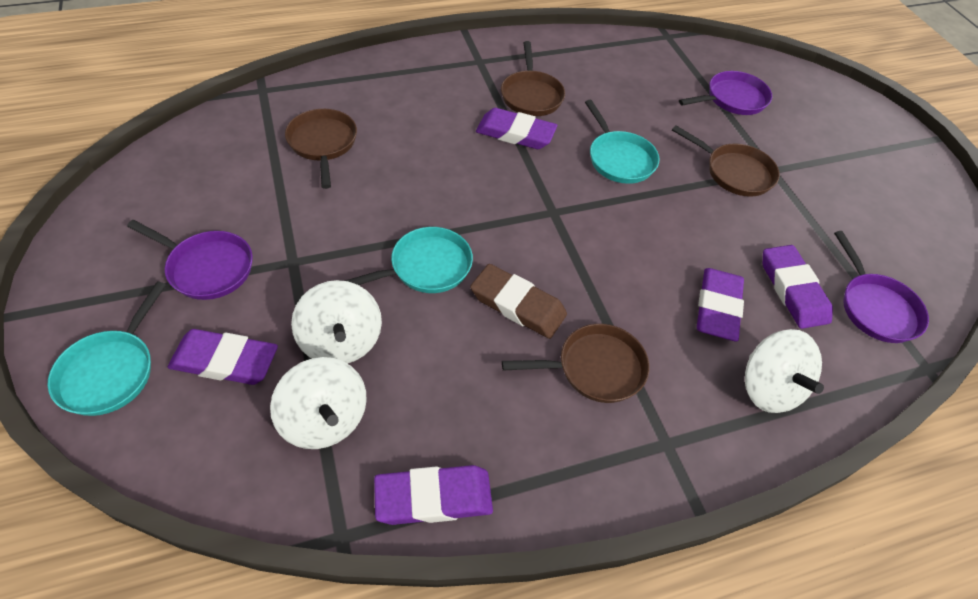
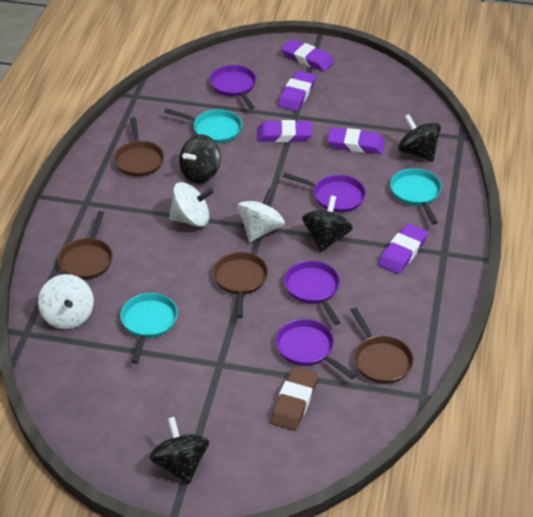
black spinning top: none = 0 -> [150,417,209,484] [179,134,221,183] [302,195,353,252] [398,114,441,162] = 4
purple pan: [127,220,253,300] [679,71,772,115] [834,231,929,343] = 3 -> [210,65,256,109] [276,319,356,379] [283,172,366,213] [284,261,341,325] = 4

